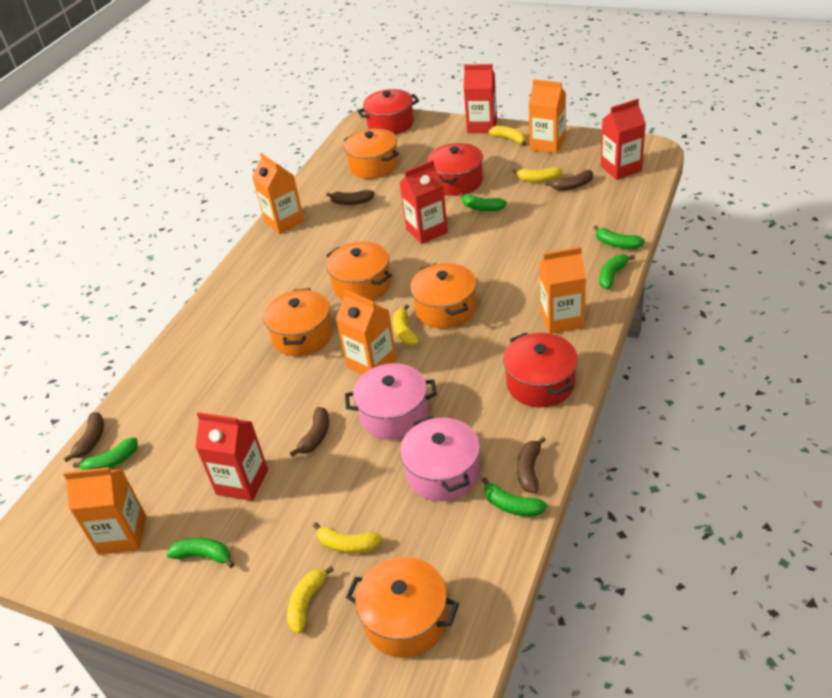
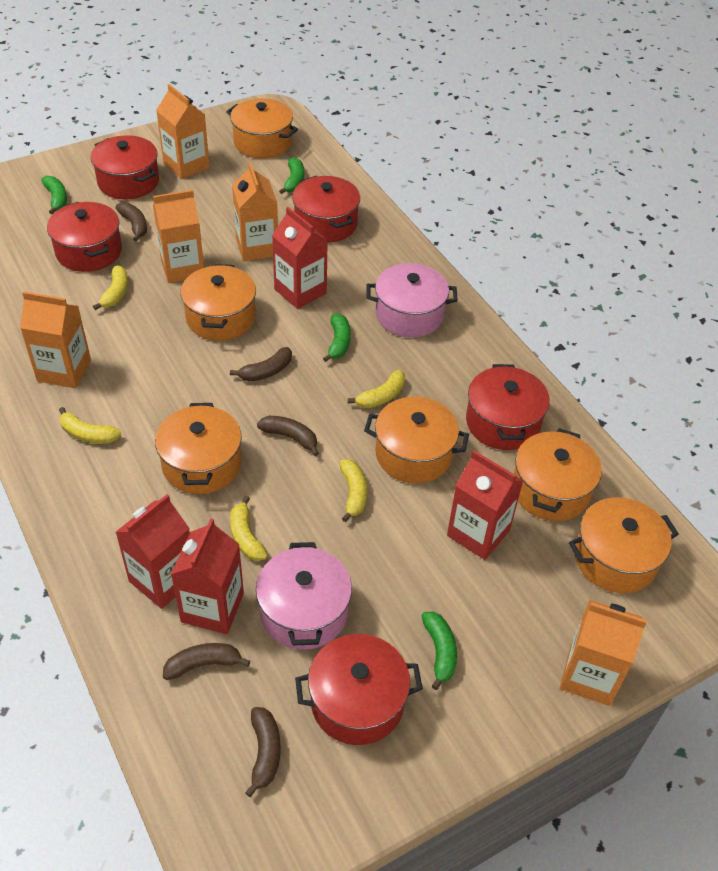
green banana: [73,437,138,470] [166,538,234,568] [460,193,507,211] [482,477,547,516] [594,225,645,249] [599,254,635,289] = 6 -> [41,176,67,214] [279,157,304,194] [323,313,351,362] [422,612,457,690] = 4
orange pot: [264,288,333,356] [326,241,392,301] [344,128,399,179] [346,557,459,658] [410,263,477,328] = 5 -> [155,403,242,494] [180,264,256,341] [226,98,298,159] [364,397,469,484] [514,428,602,521] [569,497,679,593] = 6
red pot: [357,89,419,135] [427,143,483,196] [503,332,578,407] = 3 -> [47,202,122,272] [91,135,159,199] [292,176,360,243] [295,634,423,745] [466,364,550,450] = 5

